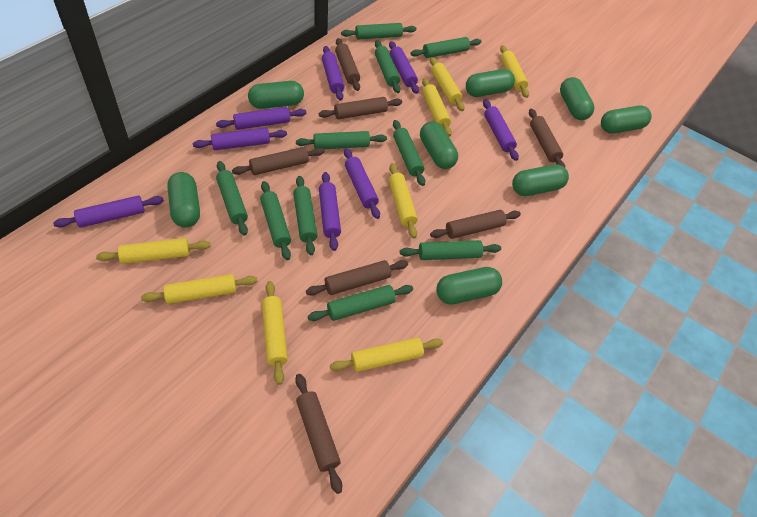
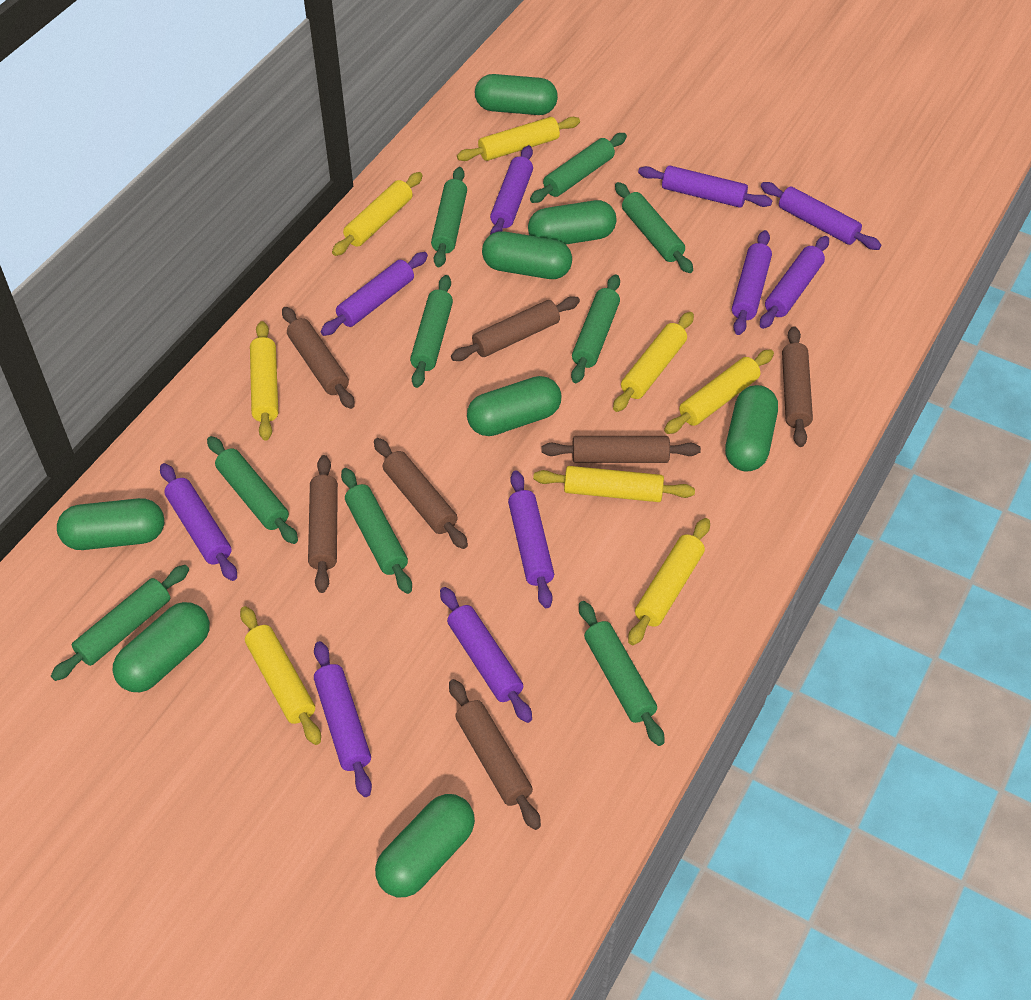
green rolling pin: [216,161,248,236] [260,181,291,260] [293,176,317,255] [296,131,387,149] [307,285,413,321] [341,23,416,40] [375,40,400,93] [393,120,425,186] [400,240,501,260] [411,37,481,58] = 10 -> [51,565,189,681] [207,436,298,544] [341,468,412,594] [410,275,453,388] [431,167,467,267] [530,133,627,203] [571,274,620,383] [579,601,664,746] [615,182,693,273] = 9
purple rolling pin: [53,196,164,228] [193,128,287,150] [216,107,306,130] [319,172,341,251] [322,46,344,101] [344,148,380,219] [389,41,419,94] [483,99,519,161] = 8 -> [160,463,237,581] [314,641,372,797] [321,252,428,336] [440,587,532,723] [490,145,533,235] [508,471,554,608] [638,166,772,208] [732,230,772,335] [760,236,829,329] [761,182,881,250] = 10

